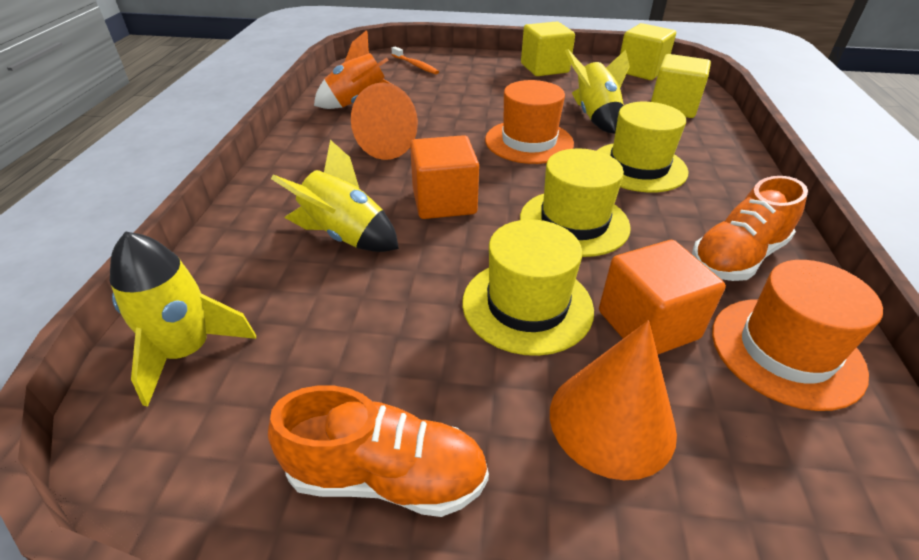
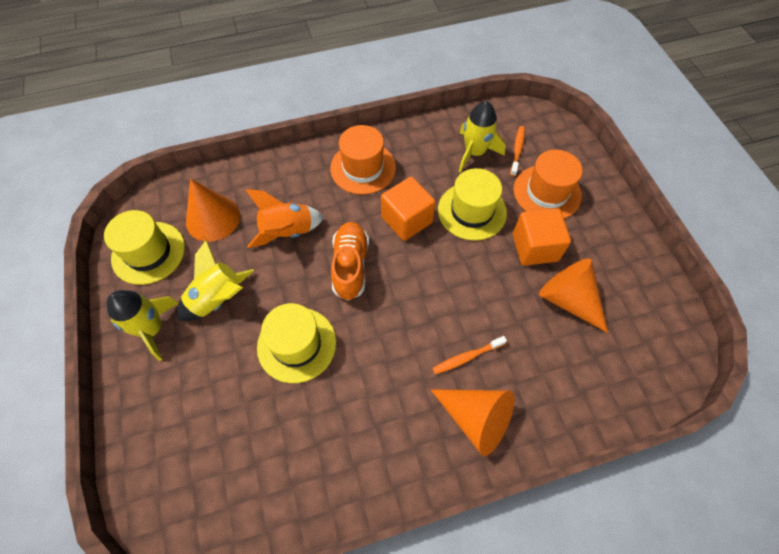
orange cone: [351,83,418,160] [550,320,677,480] = 2 -> [186,179,240,242] [431,389,514,456] [539,258,608,333] = 3
orange shoe: [268,385,489,517] [692,176,808,281] = 2 -> [331,222,369,300] = 1
orange toothbrush: [391,46,439,74] = 1 -> [432,336,507,374] [510,126,525,176] = 2
yellow cube: [521,22,575,76] [620,23,676,80] [651,54,711,118] = 3 -> none = 0

